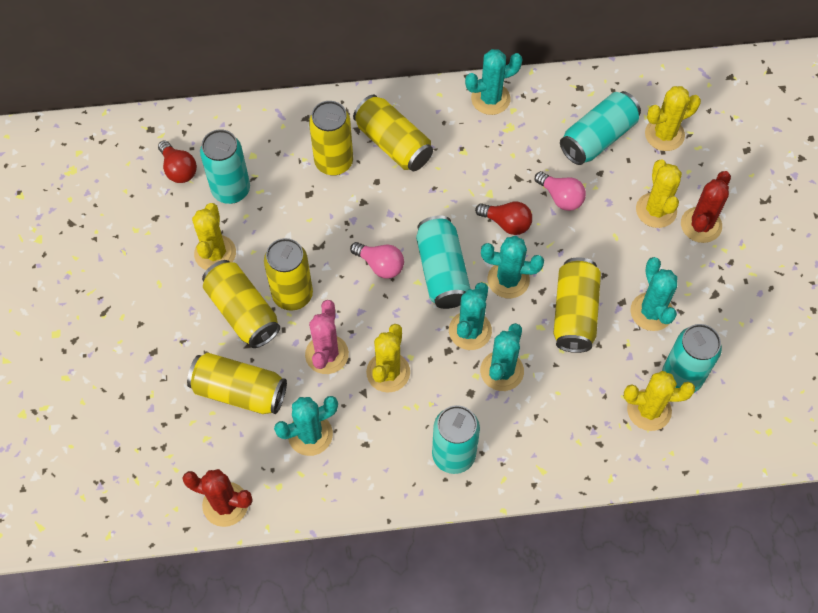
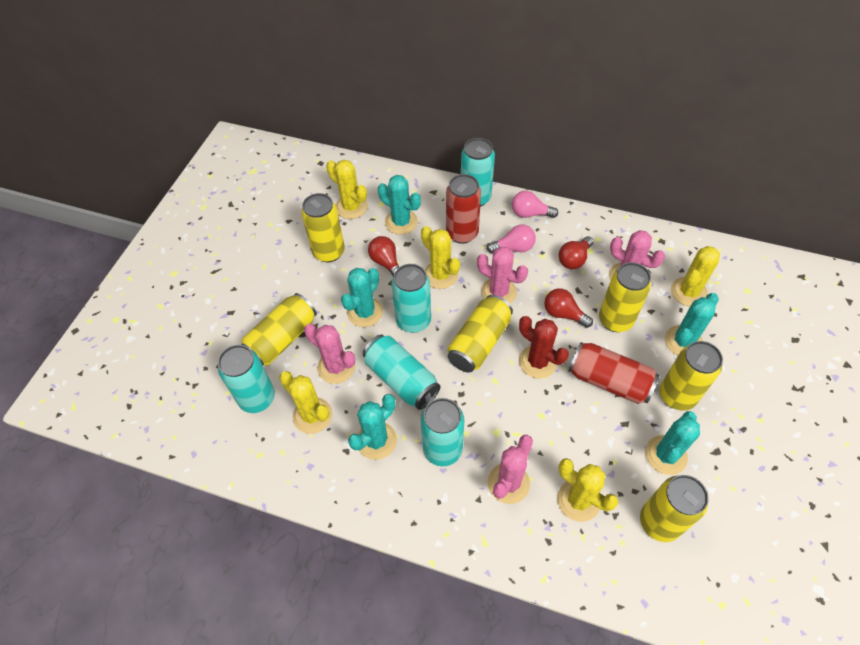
pink cactus: [305,300,349,374] = 1 -> [304,324,355,384] [477,246,528,304] [487,435,533,504] [609,230,665,280] = 4
red cactus: [182,469,253,527] [681,171,731,243] = 2 -> [519,316,569,379] = 1
red can: none = 0 -> [446,174,481,244] [568,342,659,404] = 2
red light bulb: [158,140,197,183] [475,202,532,235] = 2 -> [368,236,399,277] [544,288,593,328] [559,236,594,269] = 3
turquoise cactus: [274,396,338,456] [449,282,492,350] [465,49,523,115] [480,323,524,391] [481,236,544,298] [630,257,677,331] = 6 -> [341,268,383,327] [348,394,397,460] [378,175,421,235] [645,411,700,475] [665,293,719,356] = 5

